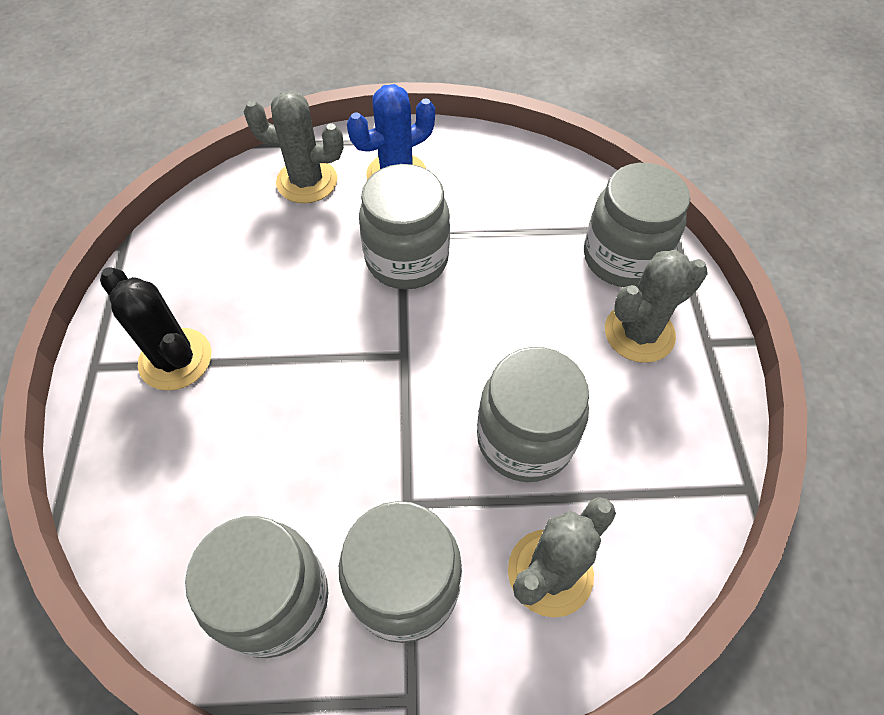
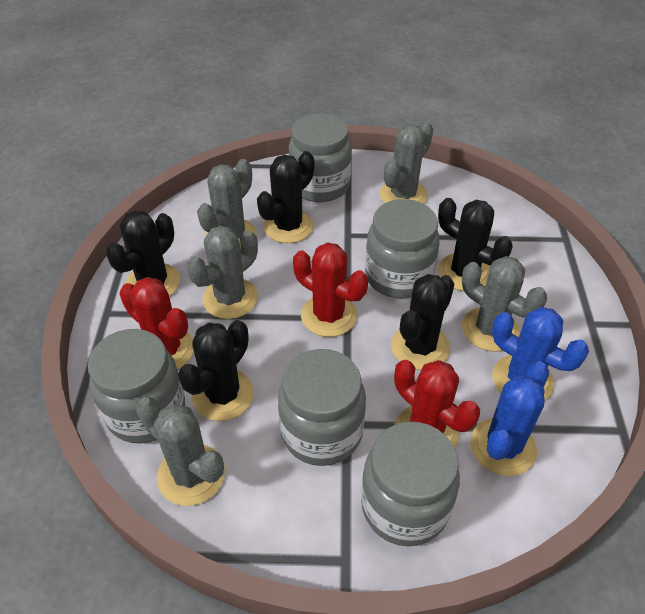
black cactus: [100,267,211,391] = 1 -> [106,210,180,297] [178,320,254,421] [257,151,315,243] [391,274,454,370] [438,198,513,291] = 5
blue cactus: [347,84,435,180] = 1 -> [470,361,549,476] [492,307,589,401] = 2
grey cactus: [244,91,344,203] [508,497,616,617] [605,250,708,363] = 3 -> [136,397,225,506] [187,226,258,319] [197,159,257,249] [380,121,433,204] [462,256,547,352] = 5
red cactus: none = 0 -> [119,277,194,369] [293,242,368,337] [394,360,480,448] = 3

